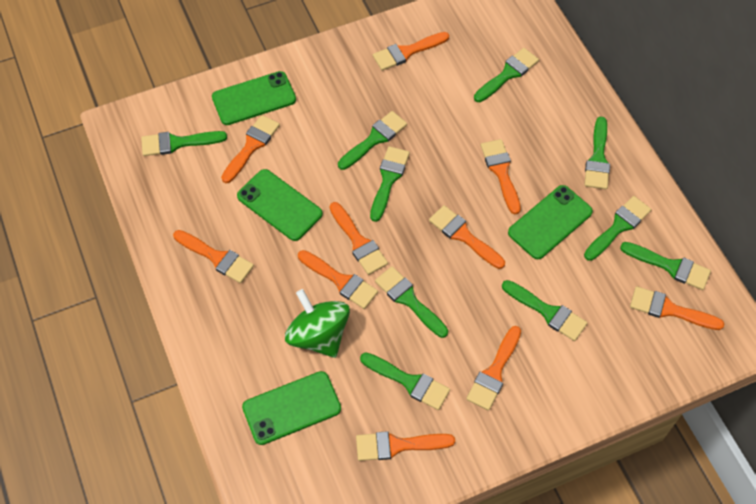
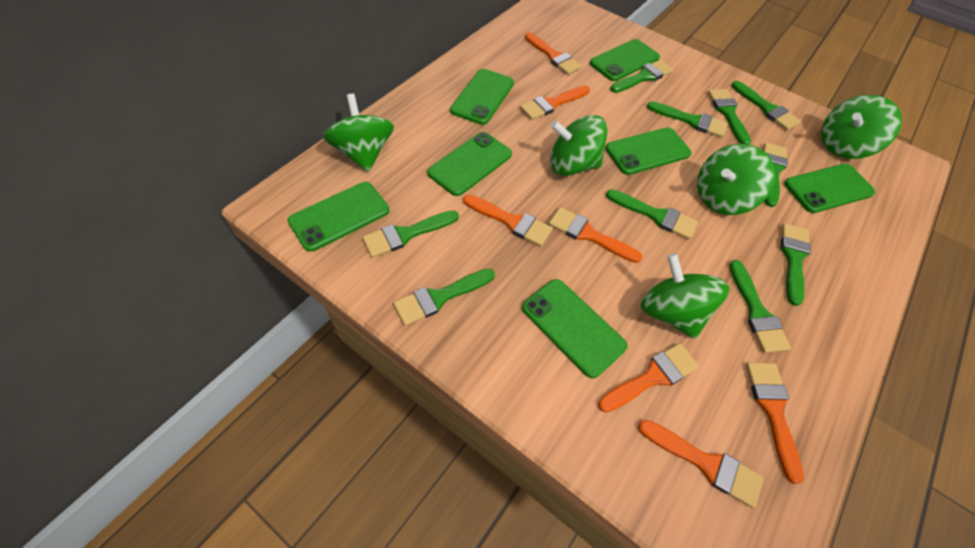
green phone: [212,71,296,125] [237,169,323,241] [242,371,341,445] [508,185,593,260] = 4 -> [288,182,389,252] [427,132,512,196] [450,69,514,125] [522,279,627,378] [590,39,660,81] [605,127,692,175] [784,164,875,213] = 7
green spinning top: [285,289,350,358] = 1 -> [323,94,394,172] [550,115,607,176] [641,253,729,339] [697,144,775,215] [821,95,902,159] = 5
orange brush: [173,230,254,283] [221,115,280,183] [298,250,378,309] [329,202,388,275] [356,431,455,461] [373,32,449,71] [429,205,505,269] [466,326,521,410] [481,139,521,214] [630,286,725,330] = 10 -> [463,195,553,246] [520,85,590,120] [525,32,582,75] [549,207,642,263] [598,343,699,413] [638,420,764,508] [746,363,804,484] = 7

